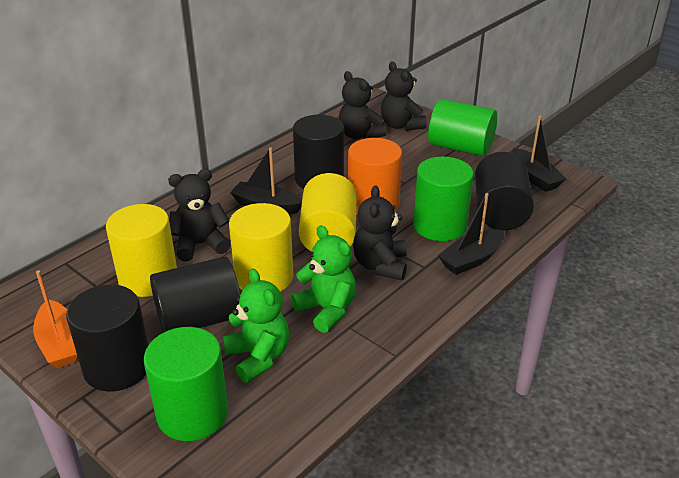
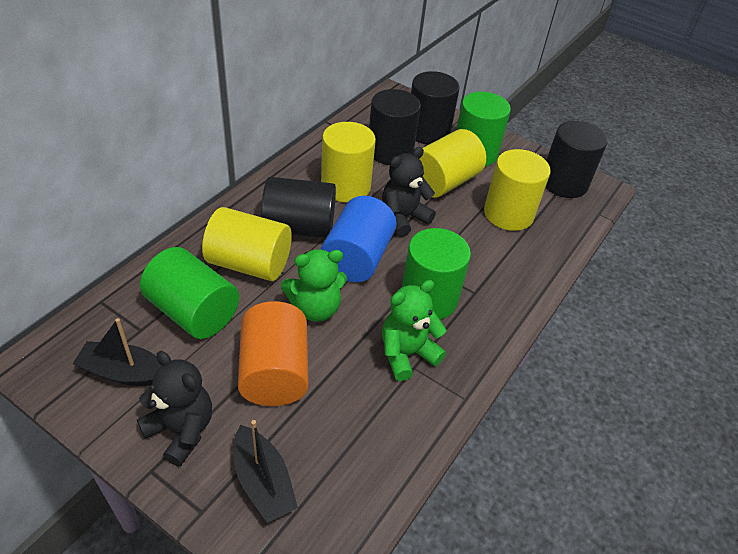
black boat: [230,148,302,214] [438,193,505,275] [512,116,566,192] = 3 -> [73,318,162,386] [234,420,298,523] = 2
black teddy bear: [168,169,230,262] [339,71,387,139] [353,186,407,280] [381,61,427,131] = 4 -> [137,351,212,466] [382,147,436,237] = 2
blue cylinder: none = 0 -> [321,196,396,282] = 1
orange boat: [33,270,77,368] = 1 -> none = 0
yellow cylinder: [106,204,177,297] [229,203,293,292] [299,173,357,252] = 3 -> [202,207,292,281] [321,122,376,203] [420,129,486,198] [484,149,550,231] = 4

